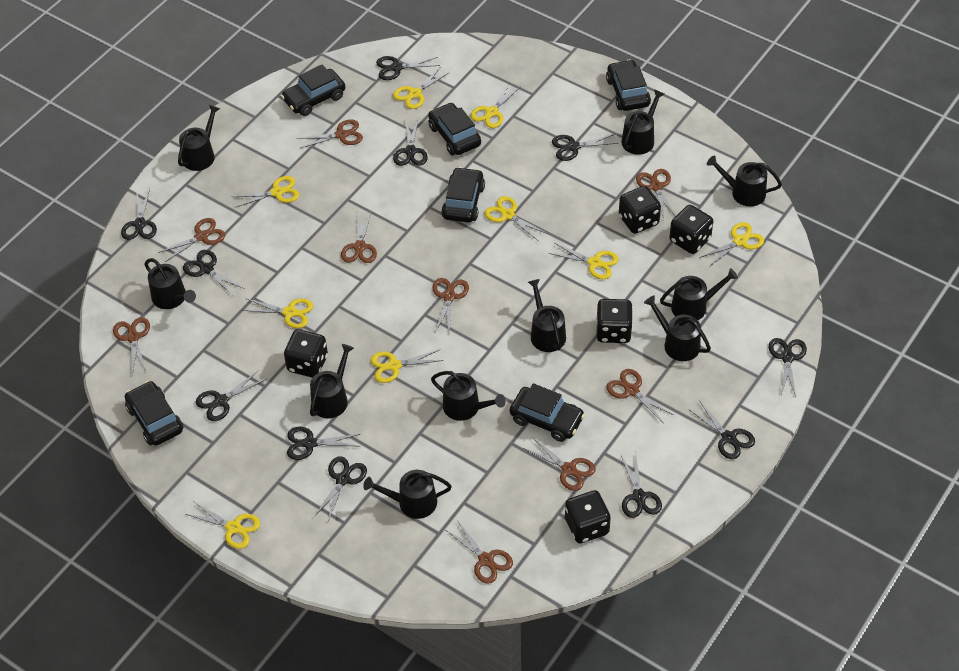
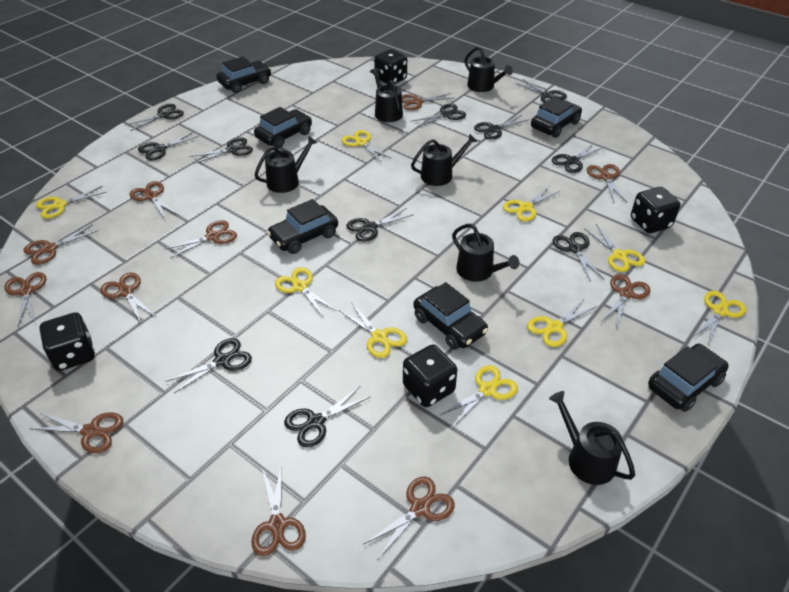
black dice: [284,329,328,378] [565,490,611,544] [596,299,633,343] [619,186,661,234] [669,205,713,254] = 5 -> [40,312,95,371] [374,49,407,85] [403,344,457,407] [631,187,680,233] = 4
black watering can: [144,258,196,309] [178,105,220,171] [310,344,354,418] [363,470,452,519] [431,371,506,421] [528,279,566,352] [622,89,664,155] [644,295,711,361] [660,268,738,320] [707,155,782,207] = 10 -> [255,136,318,193] [370,68,403,122] [411,134,478,186] [452,224,519,282] [464,47,513,92] [549,391,635,485] = 6
brown scissors: [113,317,150,376] [158,218,225,262] [297,119,363,149] [341,211,377,263] [432,278,469,335] [446,520,513,584] [523,437,596,491] [606,369,673,423] [636,169,676,219] = 9 -> [4,272,46,328] [23,224,98,265] [30,412,123,453] [100,272,156,323] [129,181,178,218] [164,220,237,258] [251,463,306,556] [363,477,455,560] [402,93,454,110] [587,164,627,202] [601,274,650,328] = 11

